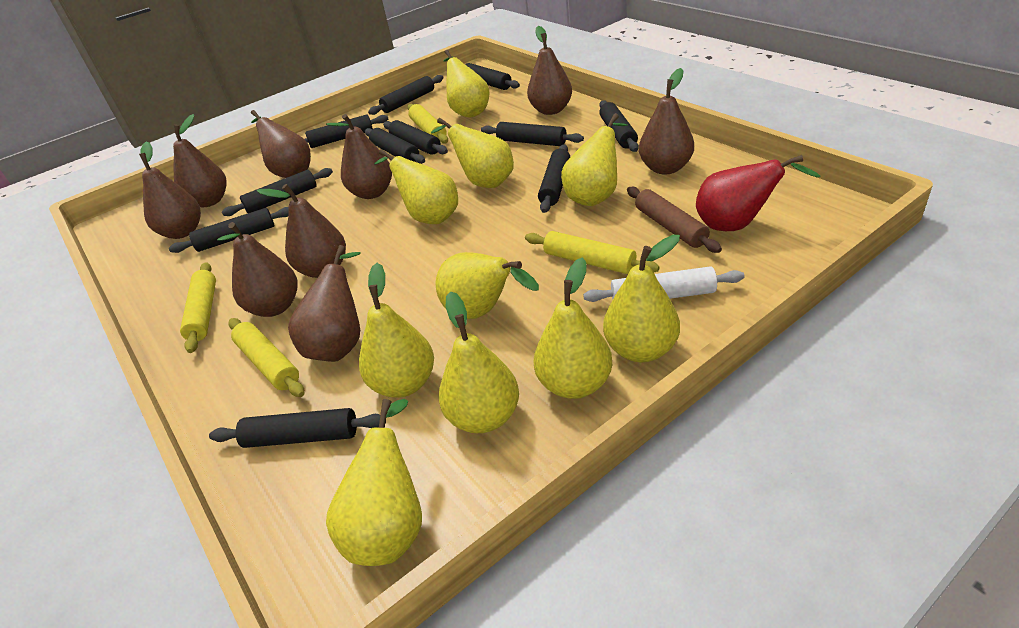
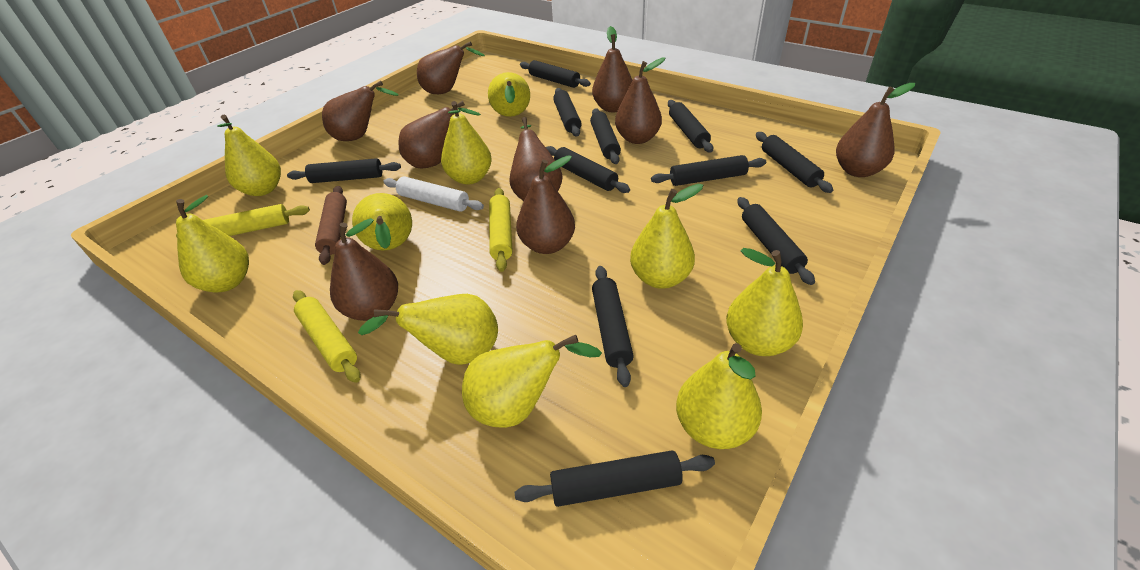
red pear: [696,155,820,231] = 1 -> none = 0
yellow rolling pin: [180,262,216,353] [229,318,304,397] [408,104,448,144] [525,231,660,274] = 4 -> [176,204,310,237] [293,290,361,383] [489,188,513,272] = 3

